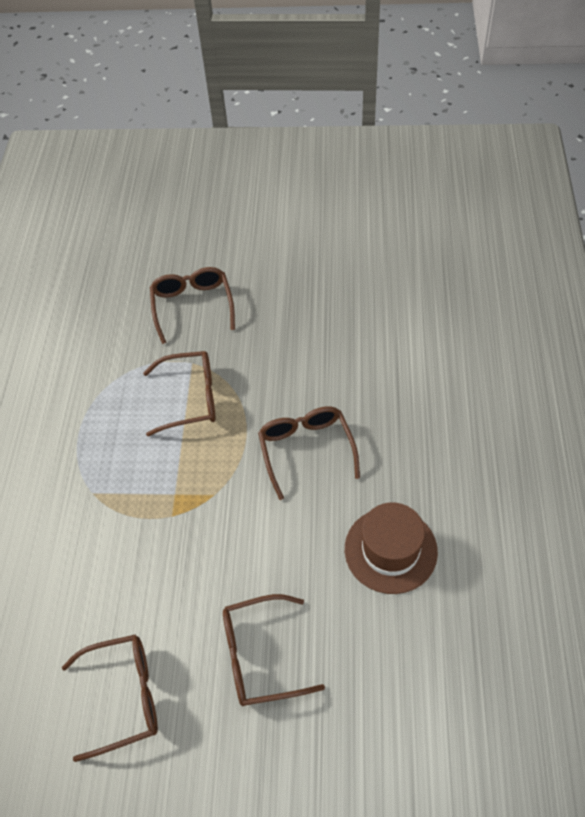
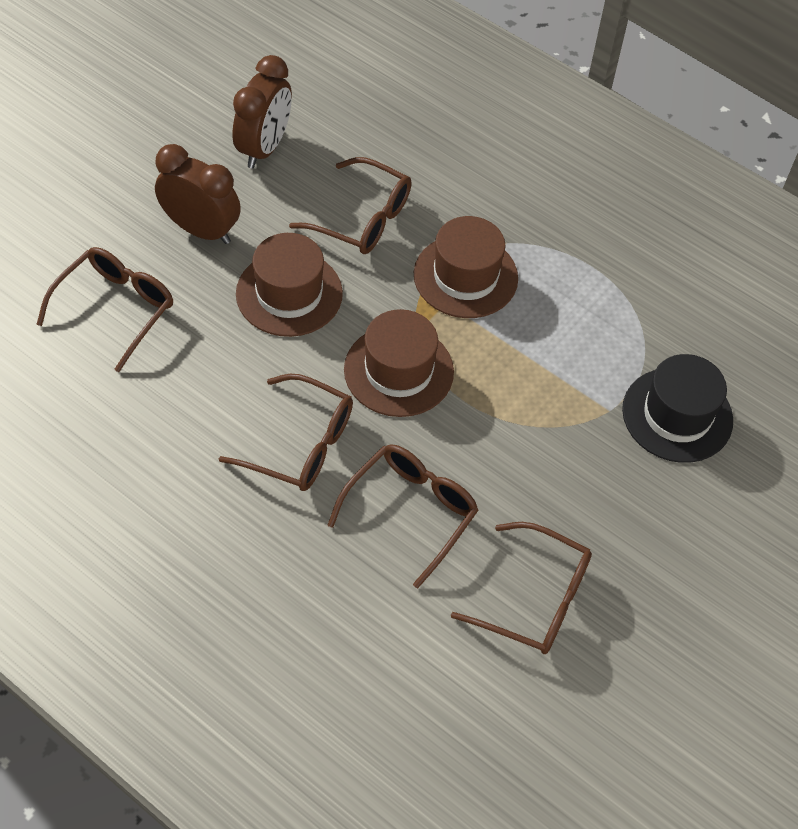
black hat: none = 0 -> [622,354,733,463] = 1
brown clock: none = 0 -> [155,144,241,244] [232,55,292,168] = 2
brown hat: [345,502,438,594] = 1 -> [236,233,343,337] [344,309,454,417] [414,216,518,318] = 3

